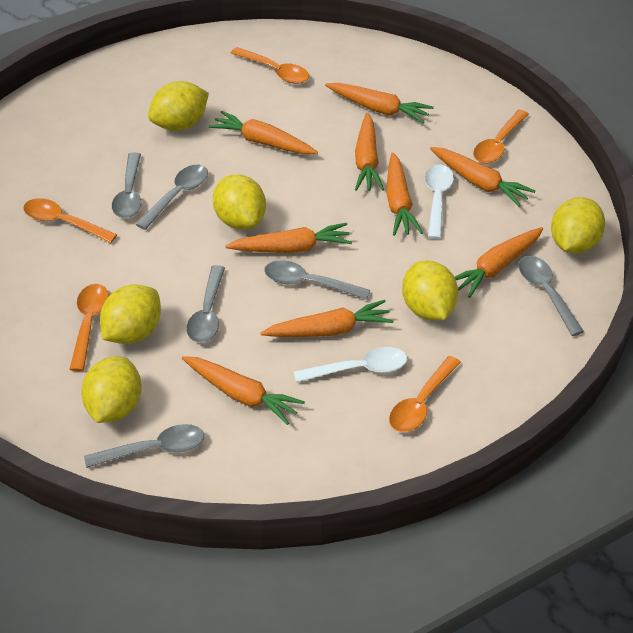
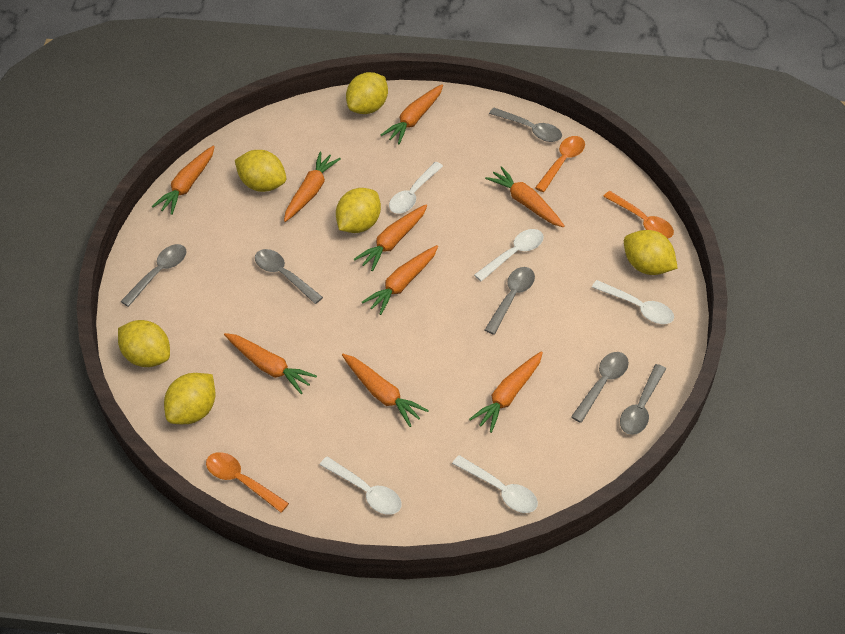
orange spoon: [23,198,117,243] [69,284,109,371] [231,47,309,84] [389,356,461,432] [473,110,529,163] = 5 -> [206,452,289,513] [535,136,585,192] [603,191,674,239] = 3
white spoon: [294,347,407,383] [425,165,454,239] = 2 -> [320,456,402,515] [389,162,443,214] [452,455,538,513] [474,229,544,282] [592,280,674,324] = 5

